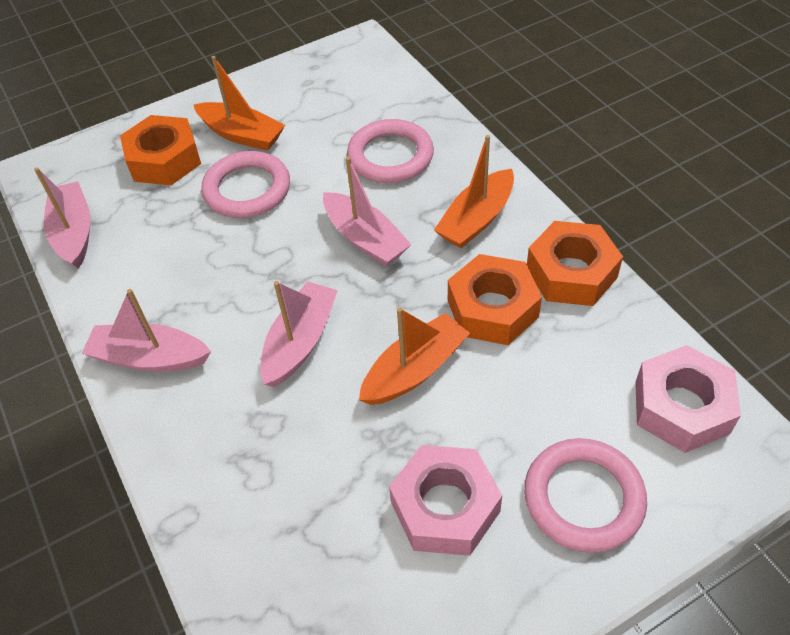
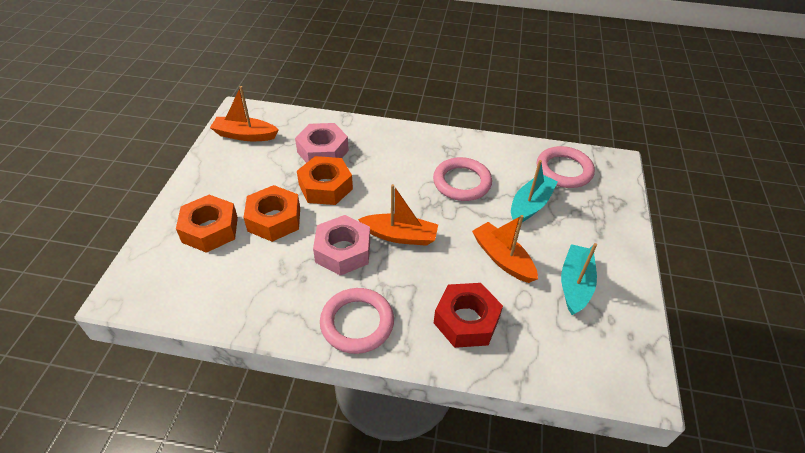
pink boat: [34,167,91,269] [82,289,211,372] [260,281,338,387] [323,157,412,266] = 4 -> none = 0
red nut: none = 0 -> [434,283,503,348] = 1
turquoise boat: none = 0 -> [511,160,558,223] [561,243,597,315] = 2

